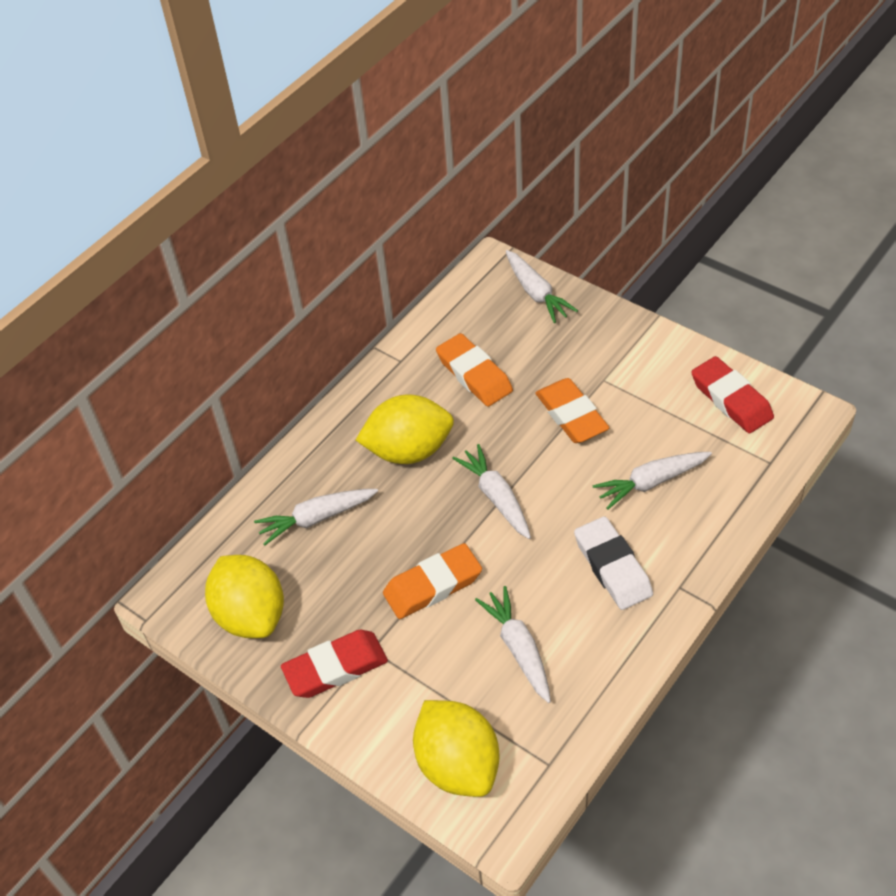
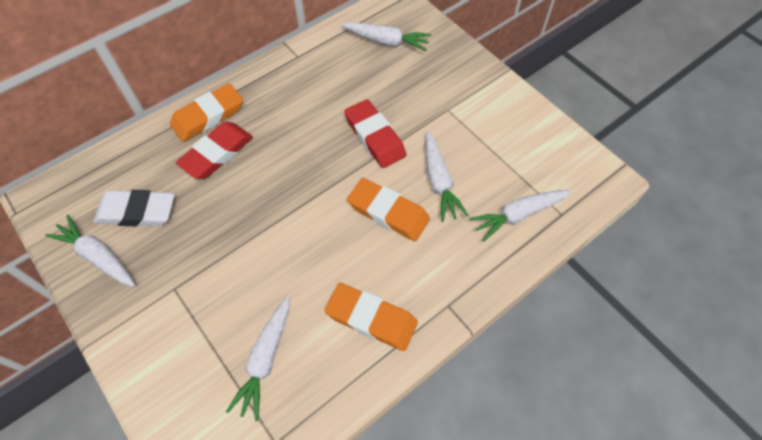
yellow lemon: [205,555,284,638] [356,395,454,464] [413,700,500,797] = 3 -> none = 0

